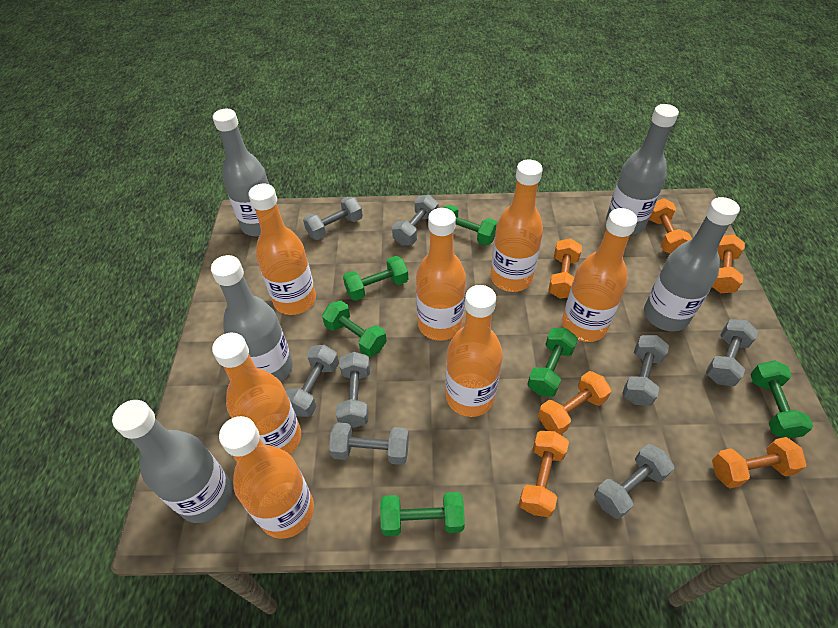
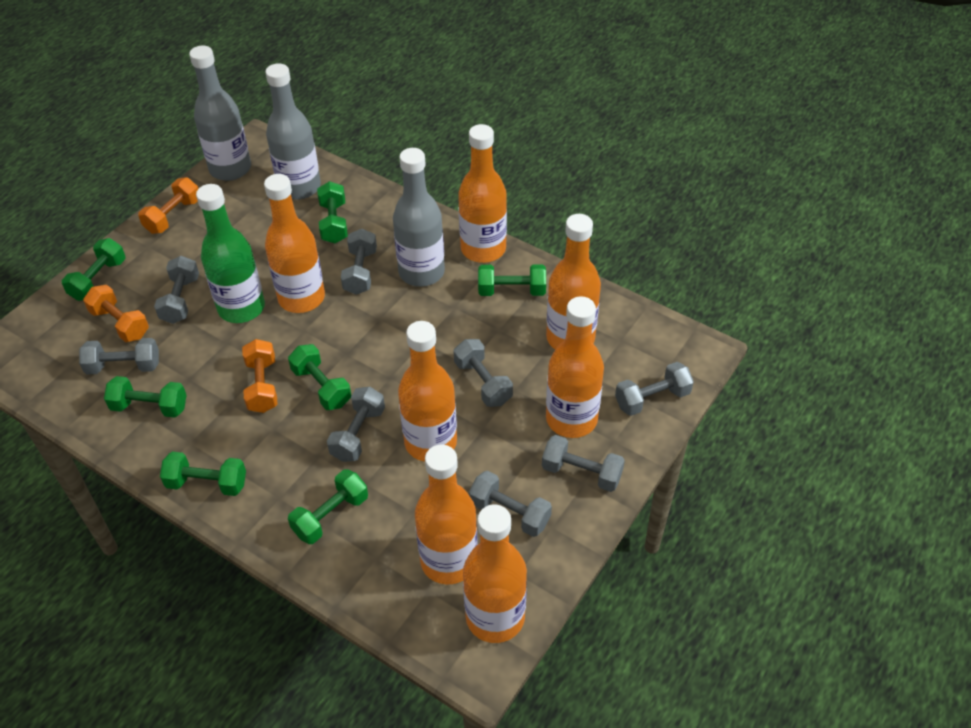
green bottle: none = 0 -> [196,184,265,323] = 1
green dumbbell: [322,301,387,357] [343,256,408,301] [380,492,465,536] [442,205,497,245] [527,328,578,397] [750,360,813,439] = 6 -> [62,238,126,301] [104,376,186,418] [160,452,246,496] [288,344,351,410] [288,469,368,544] [317,181,348,243] [478,264,546,296] = 7
grey bottle: [112,400,232,523] [211,255,293,382] [213,109,269,236] [606,104,679,235] [644,197,740,332] = 5 -> [189,45,251,181] [265,63,321,200] [393,148,445,287] = 3
orange dumbbell: [519,431,569,517] [538,371,611,435] [548,238,582,299] [649,199,692,254] [712,234,745,293] [712,437,807,488] = 6 -> [83,285,149,342] [138,177,199,234] [242,339,278,413] = 3

